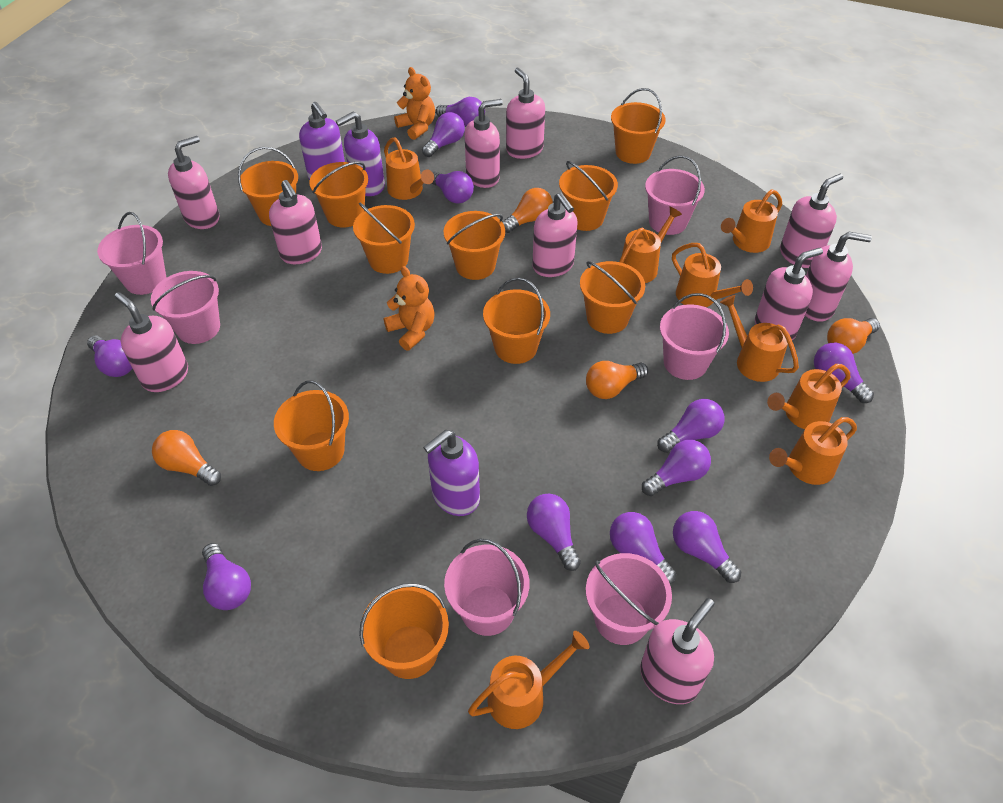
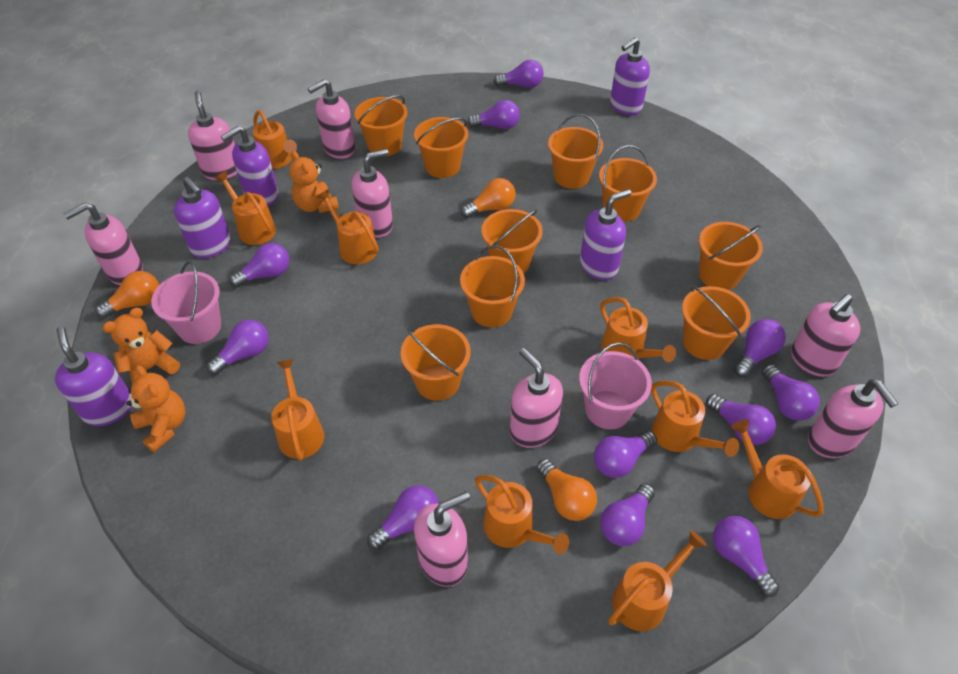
orange bucket: [238,147,298,226] [274,380,349,471] [309,162,368,228] [353,202,415,274] [359,583,449,679] [444,211,505,280] [483,278,550,364] [559,161,618,231] [580,261,645,334] [611,88,665,164] = 10 -> [354,95,408,156] [401,324,471,401] [414,117,468,178] [460,245,525,327] [481,209,543,273] [548,114,603,189] [599,145,657,222] [682,286,751,360] [699,222,763,290] = 9
orange light bulb: [152,430,221,486] [502,188,553,233] [586,361,648,399] [827,318,880,354] = 4 -> [95,271,159,318] [461,178,516,218] [536,459,597,521] = 3
orange teddy bear: [384,266,435,351] [394,67,435,140] = 2 -> [102,308,180,384] [127,365,185,452] [289,151,339,213] = 3
orange watering can: [384,138,434,200] [468,631,589,729] [619,206,682,283] [672,243,753,307] [720,295,799,382] [721,190,782,253] [767,364,850,429] [769,417,857,485] = 8 -> [215,171,276,245] [253,110,297,169] [271,359,324,461] [317,189,379,264] [475,475,569,554] [600,297,676,362] [608,530,707,631] [651,381,739,457] [731,419,823,519] = 9
pink bucket: [97,212,166,295] [151,271,220,344] [444,538,529,636] [586,553,672,645] [645,155,705,235] [660,293,729,380] = 6 -> [151,261,221,344] [579,342,652,429] = 2
pink soap dispenser: [115,292,188,392] [168,136,219,229] [269,180,322,264] [465,99,503,188] [506,68,545,159] [532,193,578,277] [640,598,715,704] [755,248,823,340] [780,174,843,268] [805,232,872,322] = 10 -> [64,202,143,285] [188,91,237,180] [308,79,356,159] [352,149,393,238] [414,491,470,587] [510,348,563,448] [791,294,860,377] [808,379,898,458] = 8
purple soap dispenser: [299,102,345,180] [336,112,385,196] [423,430,480,516] = 3 -> [55,326,132,426] [174,177,231,258] [221,126,279,206] [580,189,631,280] [610,37,650,115] = 5

